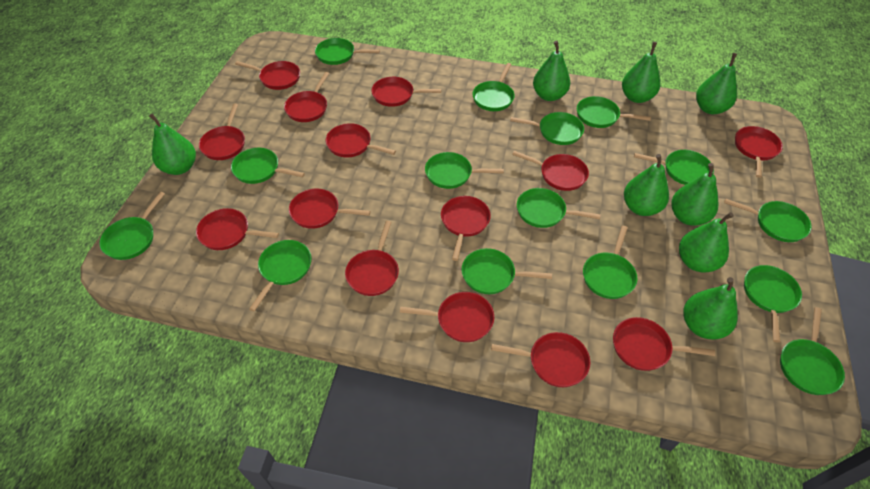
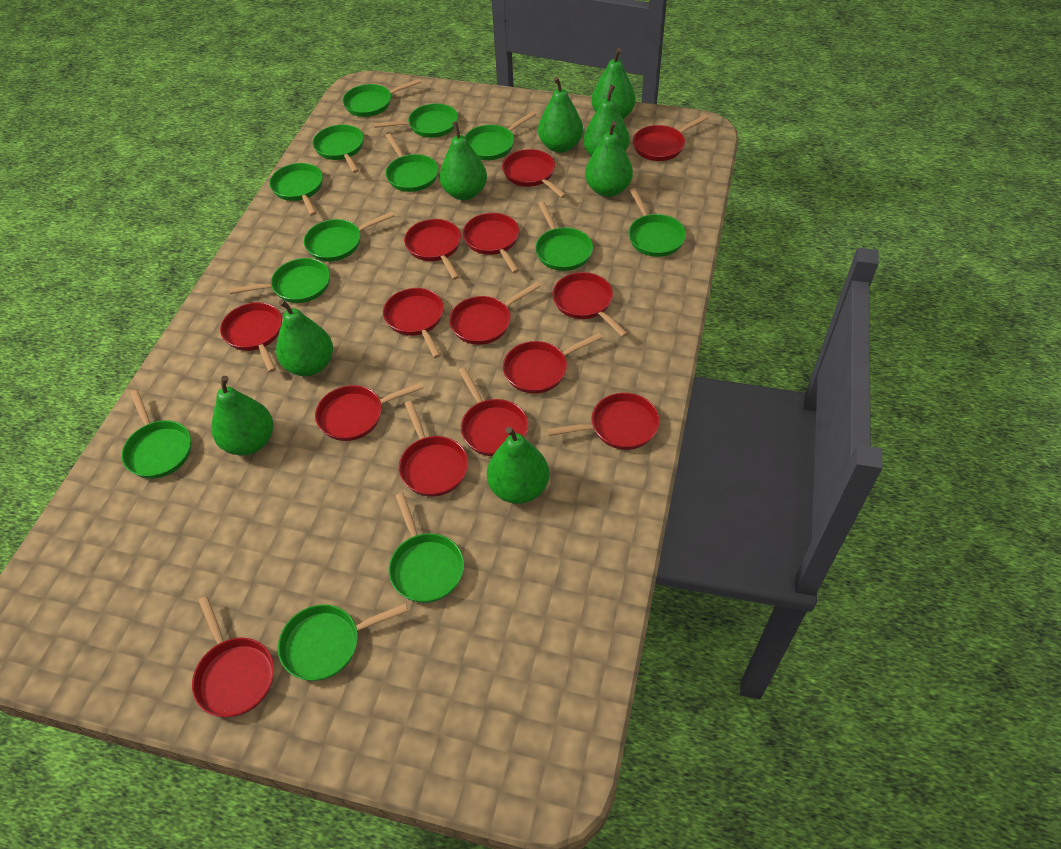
green pan: [99,192,165,260] [231,148,305,184] [249,240,311,311] [315,38,380,65] [425,152,504,189] [462,248,552,294] [473,63,515,111] [510,112,584,145] [517,188,601,228] [577,96,651,128] [583,226,638,299] [634,150,714,185] [724,199,812,242] [744,265,802,343] [780,307,845,395] = 15 -> [122,390,191,479] [229,258,330,303] [269,163,323,216] [278,603,408,681] [304,212,394,261] [313,124,364,173] [343,79,421,117] [374,103,458,138] [386,134,438,192] [389,493,464,603] [464,111,537,160] [535,201,593,271] [628,188,686,257] = 13

